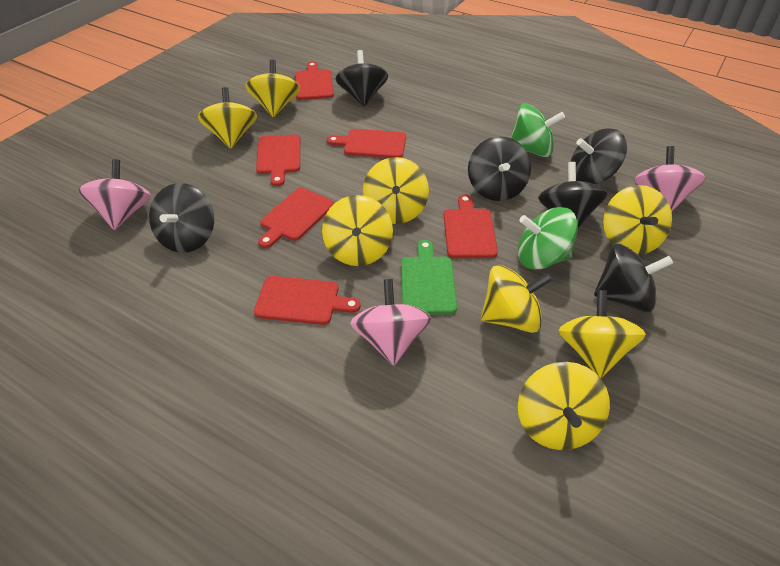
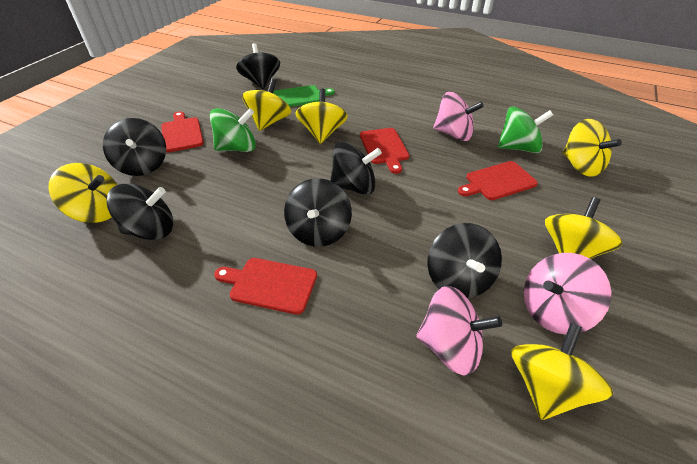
red cutting board: [254,276,361,325] [256,134,300,186] [258,188,334,248] [295,62,334,100] [327,129,406,158] [444,194,498,258] = 6 -> [161,111,204,152] [214,258,317,315] [360,128,409,174] [458,161,538,200] = 4
yellow spinning top: [198,87,257,148] [245,59,300,117] [322,195,393,266] [363,157,429,224] [481,265,553,333] [518,362,610,450] [558,290,646,378] [603,185,672,255] = 8 -> [48,163,117,223] [242,79,291,131] [295,88,348,144] [511,323,613,420] [545,197,623,259] [563,119,622,177] = 6

